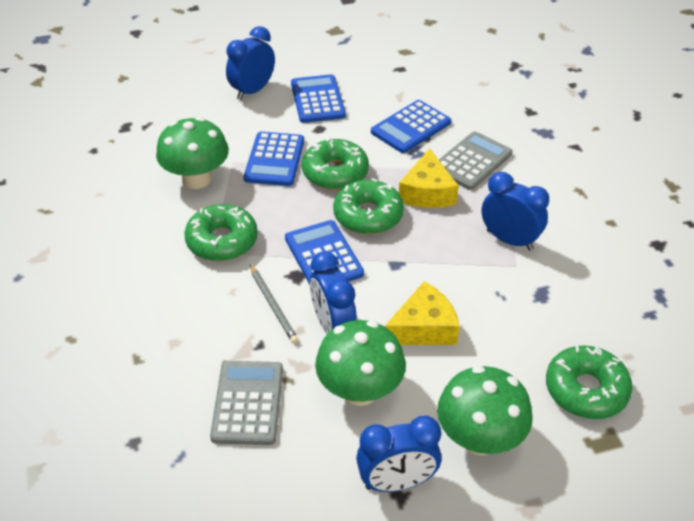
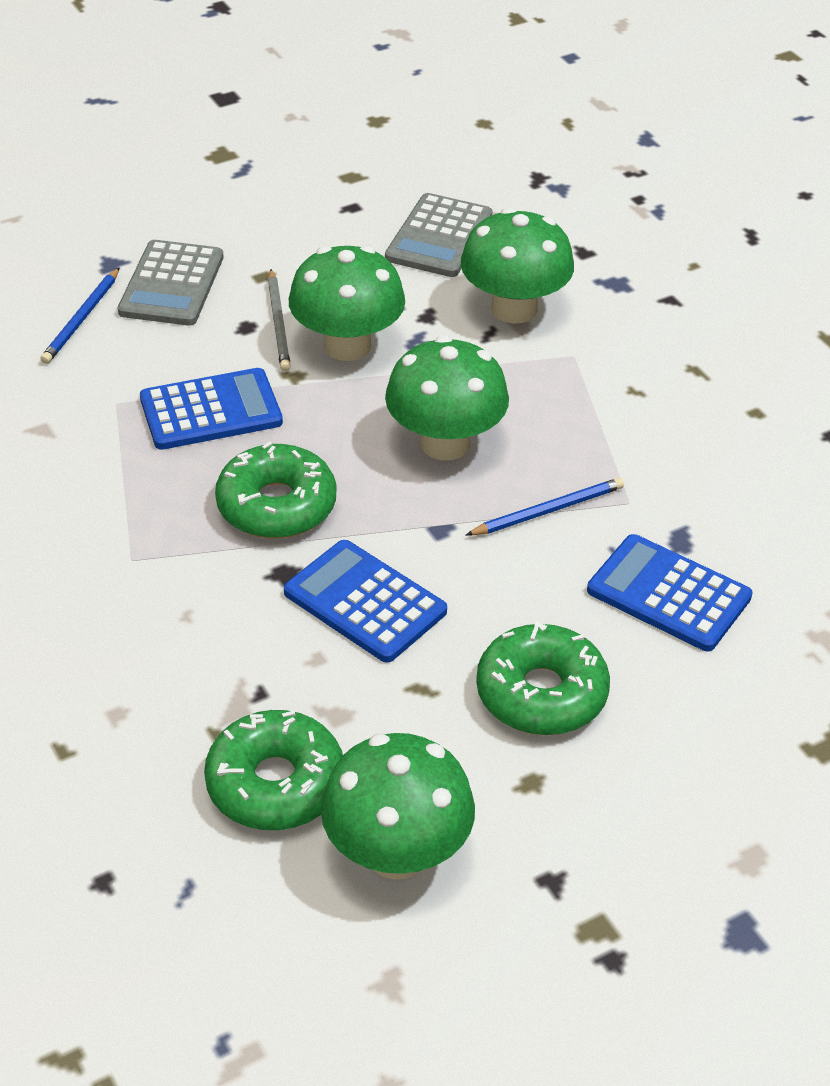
blue calculator: [244,132,304,186] [285,220,364,285] [291,74,346,123] [371,100,451,153] = 4 -> [140,368,283,450] [284,540,447,663] [587,534,752,651] = 3
blue clock: [226,26,275,100] [310,251,357,334] [356,416,442,492] [481,172,549,251] = 4 -> none = 0
blue pencil: none = 0 -> [41,268,119,364] [466,478,624,535] = 2
green donut: [184,204,258,261] [302,138,369,190] [333,178,404,234] [546,346,632,419] = 4 -> [204,710,343,830] [215,441,336,538] [476,621,610,735] = 3
green mushroom: [156,117,229,189] [315,320,406,406] [437,366,532,455] = 3 -> [289,245,405,361] [321,733,475,880] [385,336,509,460] [461,208,574,323] = 4
yellow cheese: [385,281,460,345] [399,148,459,208] = 2 -> none = 0

